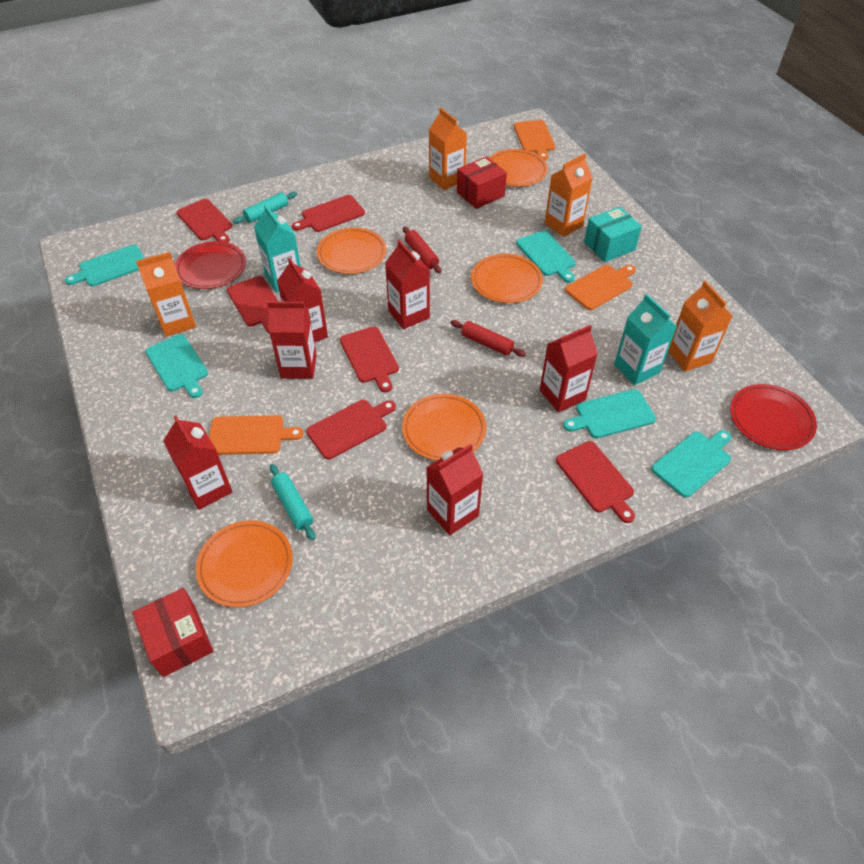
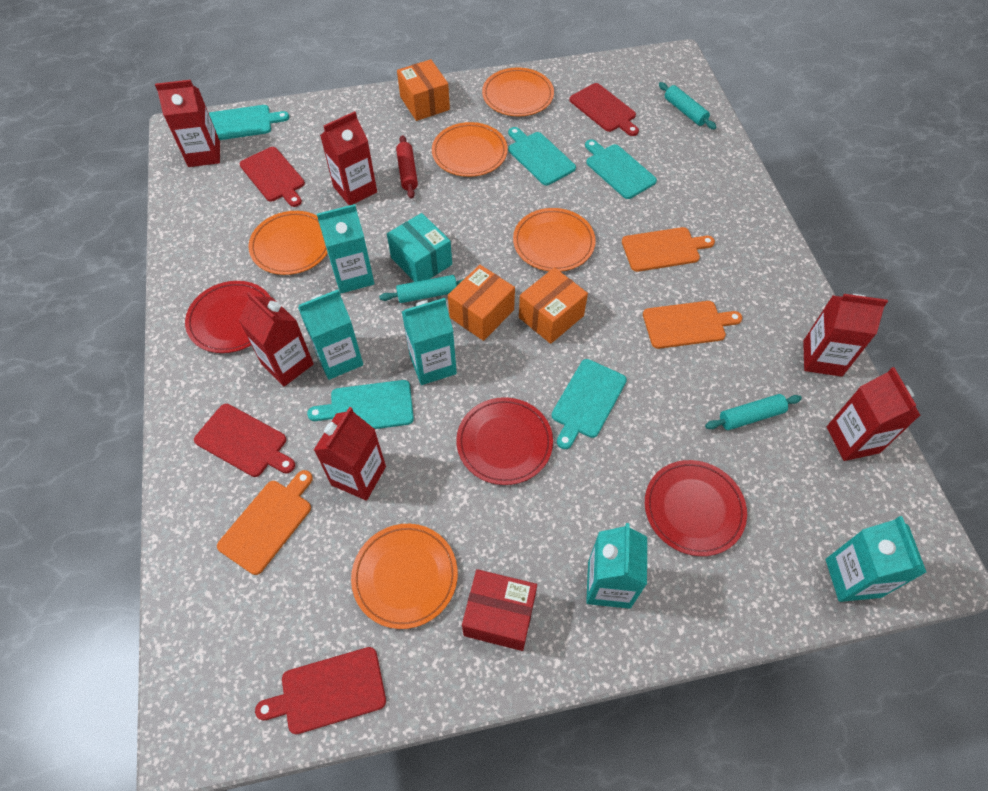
orange box: none = 0 -> [397,59,450,121] [448,265,515,341] [519,267,588,344] = 3
orange carton: [136,252,196,336] [429,108,467,190] [545,153,593,237] [668,281,732,372] = 4 -> none = 0
red box: [132,588,213,677] [457,156,507,209] = 2 -> [462,569,537,651] = 1
red cutting board: [176,199,232,243] [227,276,279,333] [292,195,365,232] [306,400,396,460] [340,326,399,393] [556,441,635,523] = 6 -> [194,404,295,477] [240,147,305,207] [255,647,386,734] [569,83,639,136] = 4
red plate: [175,241,246,289] [730,384,817,450] = 2 -> [185,281,270,353] [456,397,553,485] [645,460,747,556] = 3
red rolling pin: [403,226,441,273] [450,320,526,357] = 2 -> [396,135,418,199] = 1
turquoise carton: [254,204,301,292] [614,294,677,385] = 2 -> [298,289,363,380] [317,204,374,293] [401,298,457,385] [586,523,647,609] [825,516,927,602] = 5
turquoise rolling pin: [233,192,297,224] [270,464,315,540] = 2 -> [379,275,465,303] [659,82,716,130] [705,394,802,430] = 3

